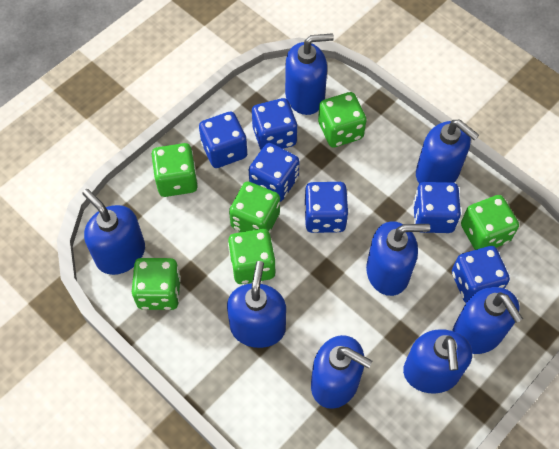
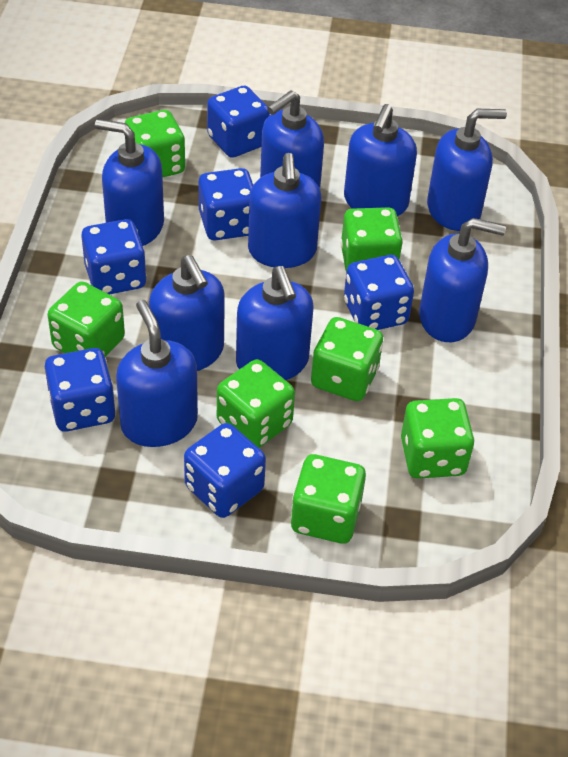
blue soap dispenser: [82,189,145,275] [227,261,286,348] [285,33,334,115] [311,335,372,409] [366,221,430,296] [403,329,472,394] [416,120,479,184] [453,287,523,354] = 8 -> [95,119,164,246] [116,300,198,447] [149,255,225,371] [236,266,314,380] [248,153,321,268] [260,90,324,188] [344,104,417,216] [419,218,506,342] [427,109,507,231] = 9
green dice: [132,258,181,310] [152,143,198,197] [228,229,275,284] [229,182,280,233] [318,92,366,148] [461,195,519,250] = 6 -> [48,281,125,357] [125,110,185,178] [217,359,295,448] [291,454,366,544] [311,317,383,401] [341,207,403,272] [401,398,474,479] = 7

